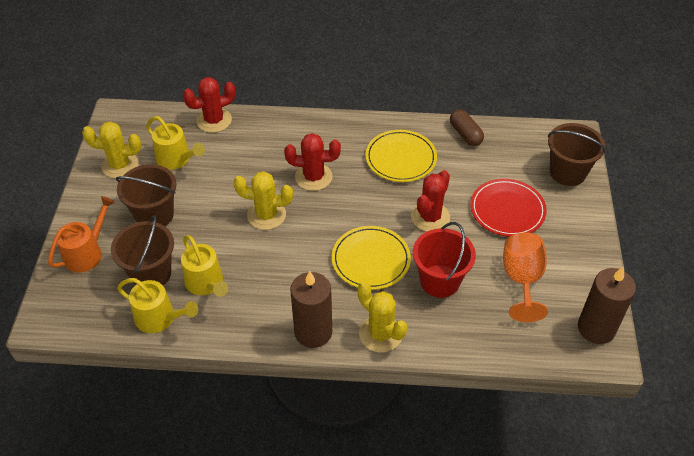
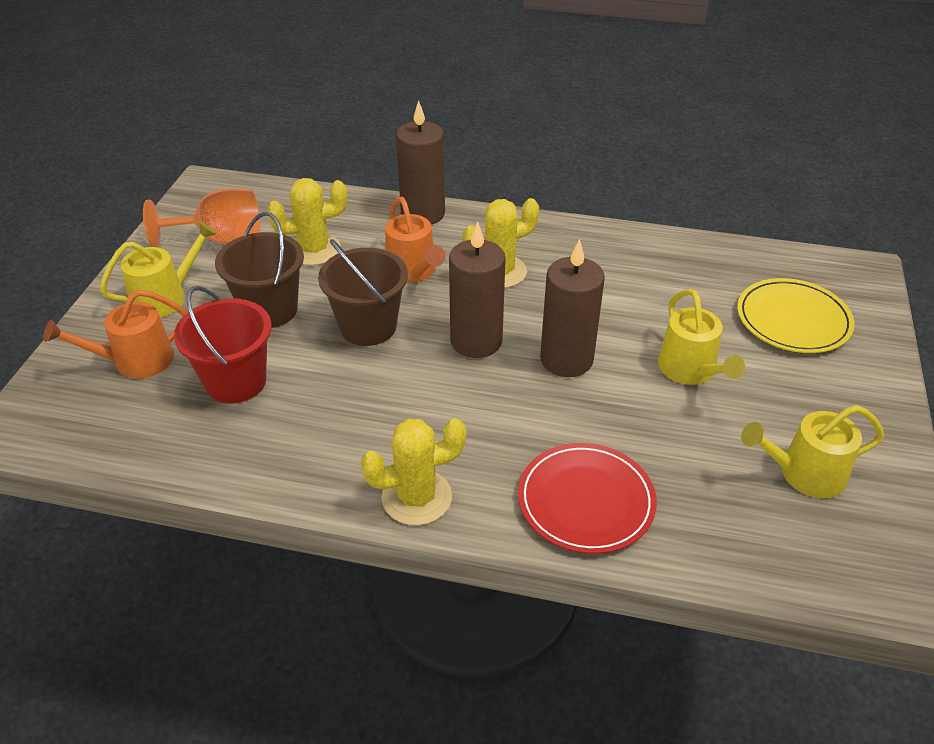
brown bucket: [111,215,174,285] [116,164,176,226] [548,123,606,186] = 3 -> [215,212,304,328] [318,239,408,346] = 2
brown candle: [290,271,332,348] [578,267,636,344] = 2 -> [396,100,445,225] [449,221,506,358] [540,239,605,377] = 3
brown capsule: [450,109,484,146] = 1 -> none = 0
orange watering can: [48,196,115,273] = 1 -> [43,290,187,379] [385,197,446,283] = 2
red cactus: [183,77,236,133] [284,133,341,191] [411,170,450,232] = 3 -> none = 0
yellow plate: [332,226,411,290] [365,130,437,182] = 2 -> [737,278,855,353] = 1

